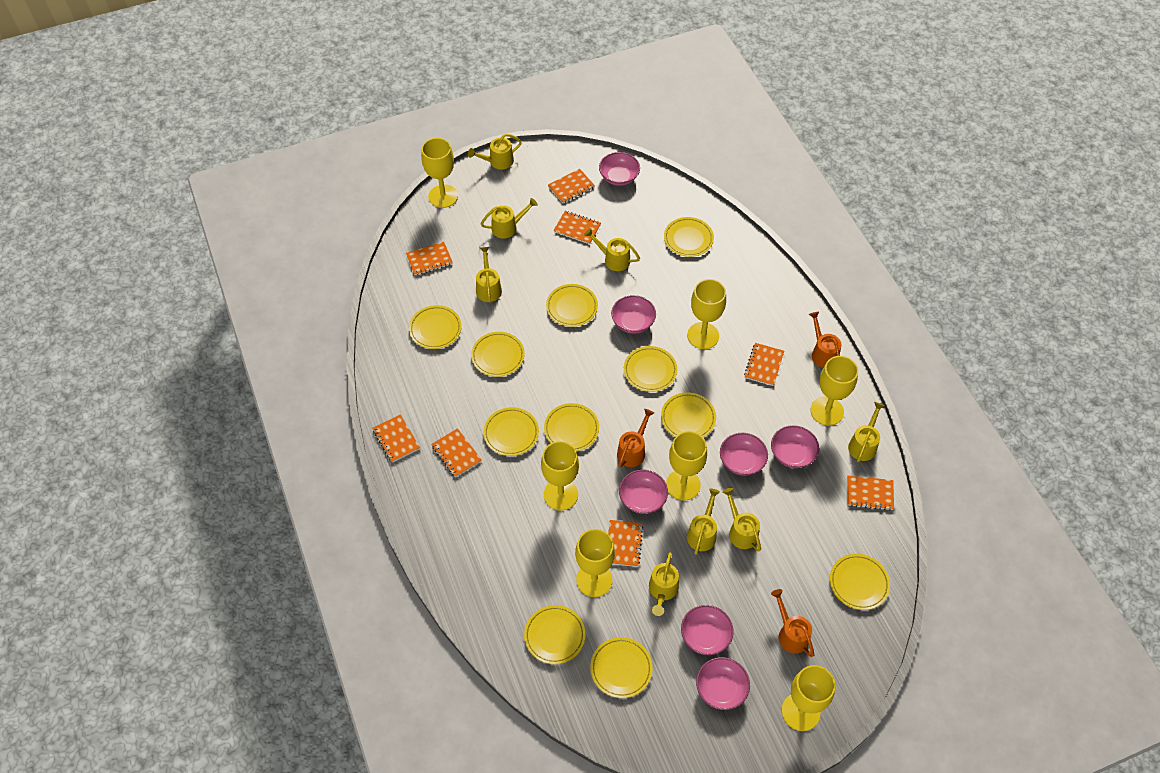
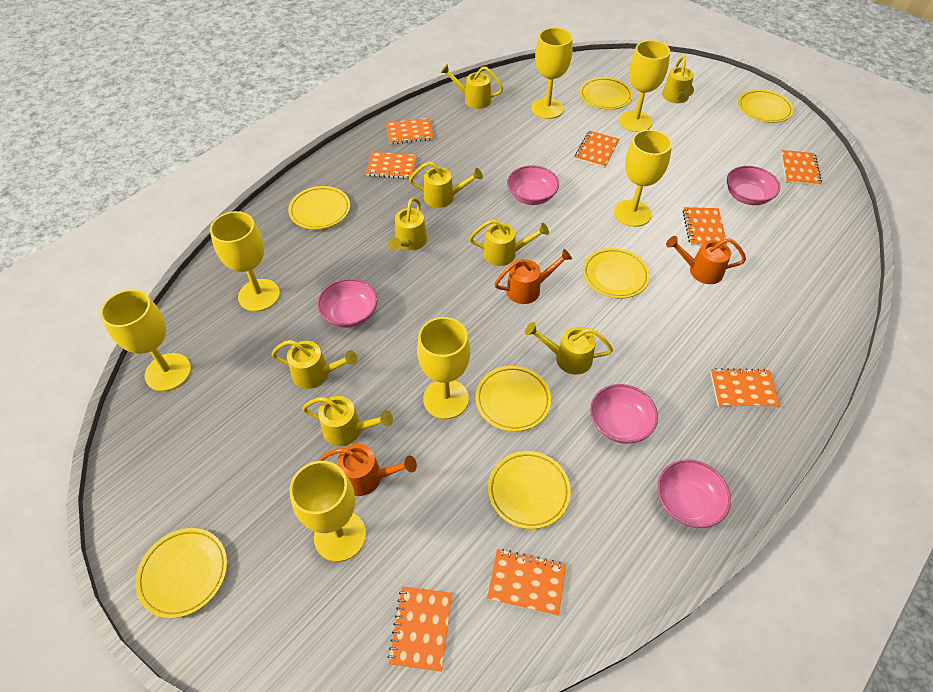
pink bowl: [599,152,640,186] [611,295,656,333] [619,470,668,514] [681,605,734,655] [696,657,750,710] [720,433,768,476] [771,425,819,468] = 7 -> [317,279,377,328] [507,165,559,205] [590,384,658,444] [657,459,731,528] [727,166,780,205] = 5
yellow plate: [409,305,462,349] [471,332,525,377] [483,407,539,456] [524,605,585,664] [544,403,599,451] [546,284,598,327] [590,637,653,698] [624,346,677,392] [661,392,716,437] [664,217,714,257] [830,554,890,610] = 11 -> [135,528,227,618] [288,186,350,230] [475,366,551,432] [488,451,571,529] [580,77,633,110] [583,248,650,298] [738,89,794,123] = 7

